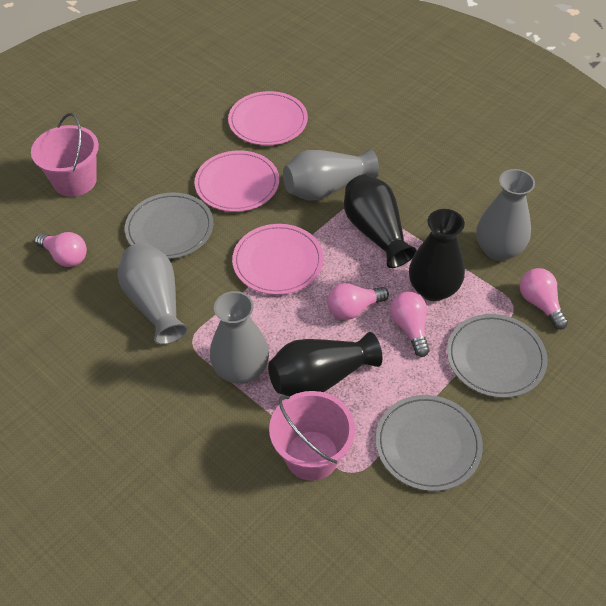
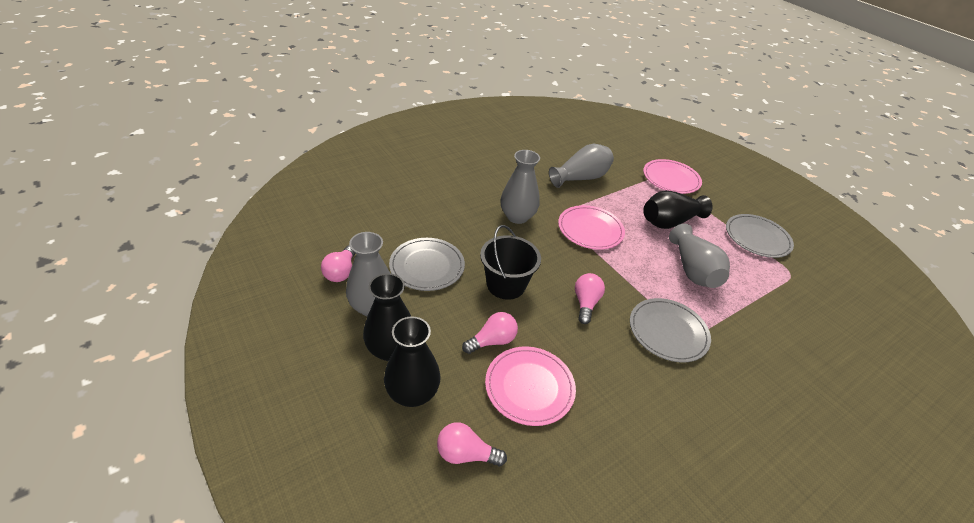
black bucket: none = 0 -> [480,225,541,300] = 1
pink bucket: [31,113,99,197] [269,391,355,481] = 2 -> none = 0

